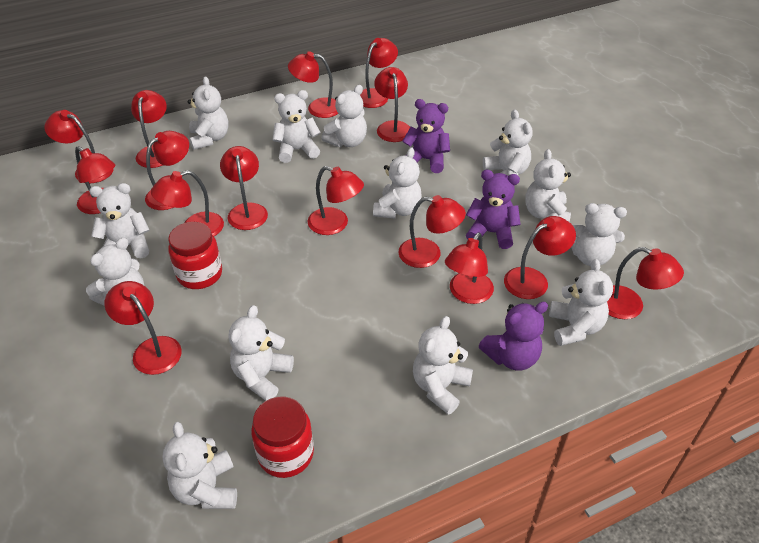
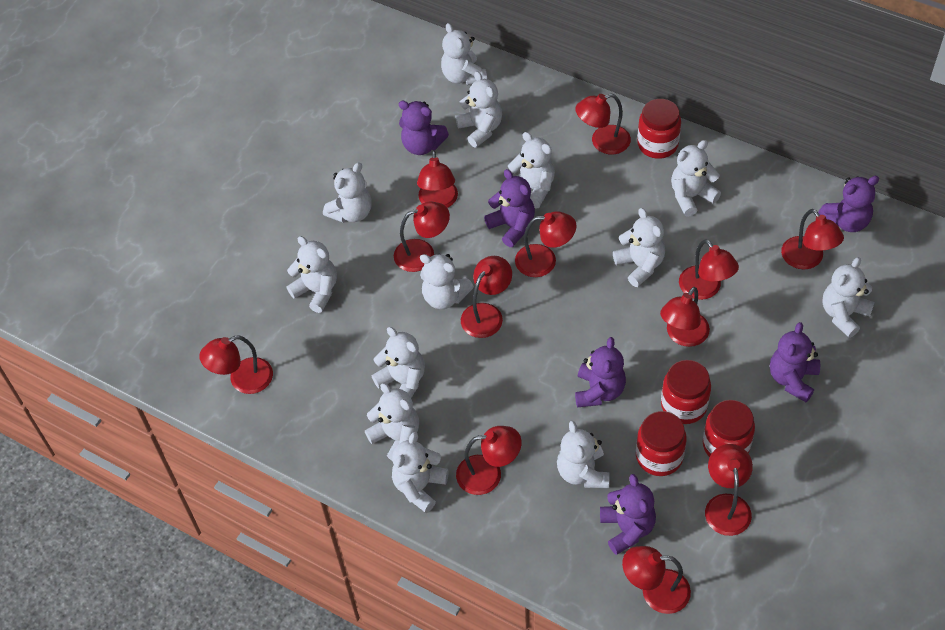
purple teddy bear: [402,99,450,173] [466,170,521,249] [479,302,548,371] = 3 -> [399,100,449,155] [484,169,535,247] [575,337,626,407] [600,474,656,555] [770,322,820,402] [818,176,879,232] = 6
red jar: [168,222,222,289] [251,396,314,478] = 2 -> [636,411,687,476] [637,99,681,159] [661,360,711,424] [703,400,755,457] = 4
red lamp: [44,110,114,183] [75,146,115,214] [105,281,182,375] [131,90,167,168] [145,131,189,210] [151,170,224,236] [220,146,268,230] [288,51,338,118] [308,166,364,235] [360,38,398,108] [374,67,410,142] [399,195,466,268] [445,232,494,304] [504,216,576,299] [607,247,684,319] = 15 -> [199,335,273,394] [394,202,450,272] [417,150,458,208] [456,426,522,495] [461,256,512,338] [515,211,577,277] [575,94,631,154] [622,546,691,614] [660,287,710,347] [679,239,739,300] [705,444,753,536] [781,209,844,269] = 12

